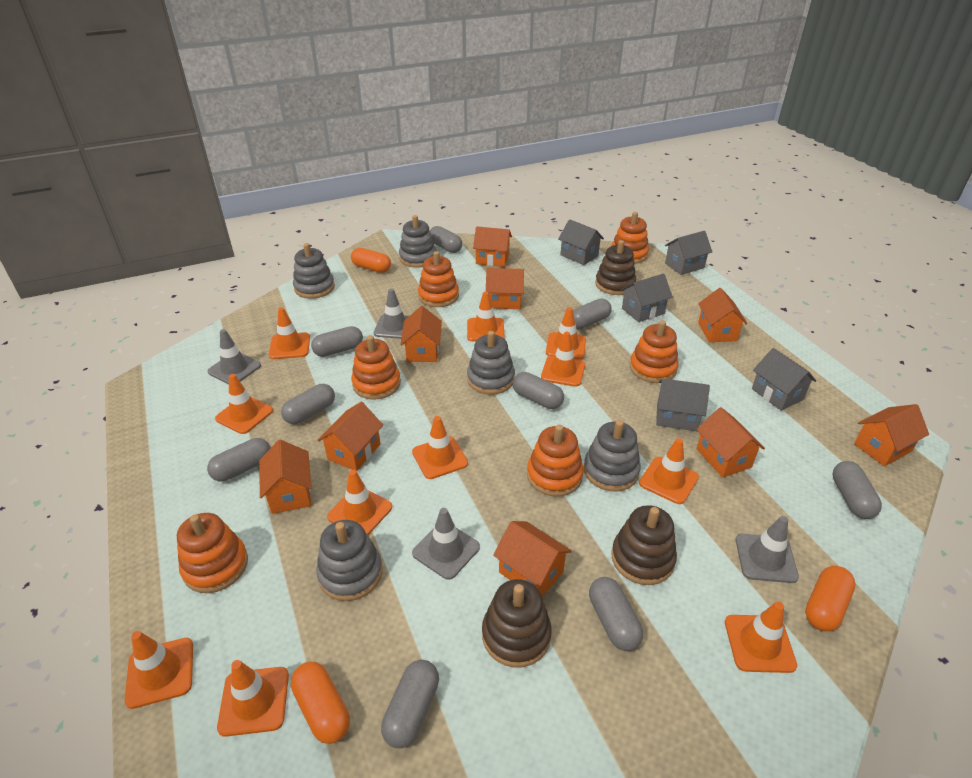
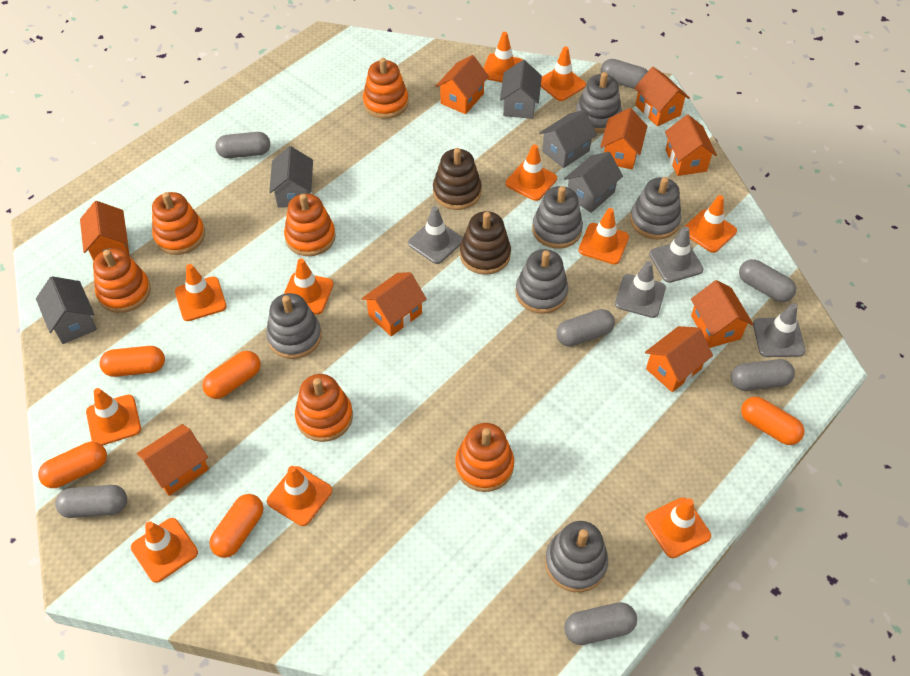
brown stacking toy: [482,579,552,668] [595,240,636,295] [611,505,677,585] = 3 -> [433,148,482,210] [460,211,511,275] = 2
grey capsule: [207,438,271,481] [281,384,335,424] [311,326,363,357] [381,660,439,748] [430,226,462,253] [513,372,564,409] [573,299,612,329] [589,577,643,651] [832,461,882,519] = 9 -> [55,485,127,518] [215,132,270,158] [556,309,615,347] [564,602,637,645] [601,59,648,89] [731,359,795,391] [739,259,796,302] = 7
grey stacking toy: [293,243,335,299] [316,520,383,601] [399,215,437,268] [467,331,515,395] [584,420,641,492] = 5 -> [266,293,322,359] [515,249,569,314] [532,186,583,249] [545,521,608,592] [576,72,622,133] [630,177,681,240] = 6
orange capsule: [291,662,350,744] [351,248,391,273] [805,566,856,631] = 3 -> [38,442,107,488] [99,346,165,377] [202,351,261,399] [209,494,263,558] [741,397,804,445] = 5

